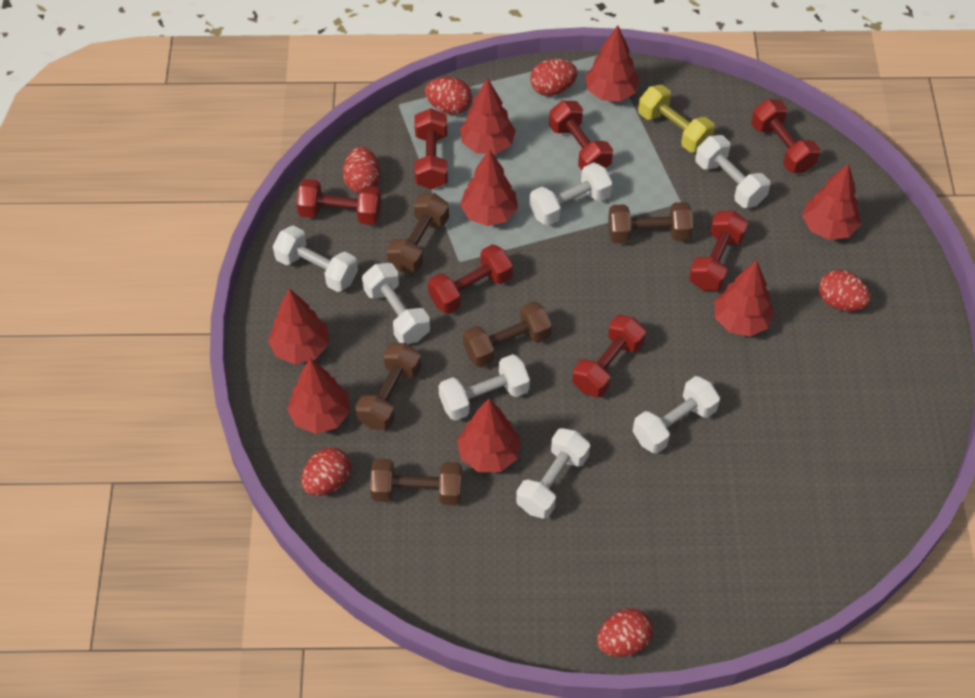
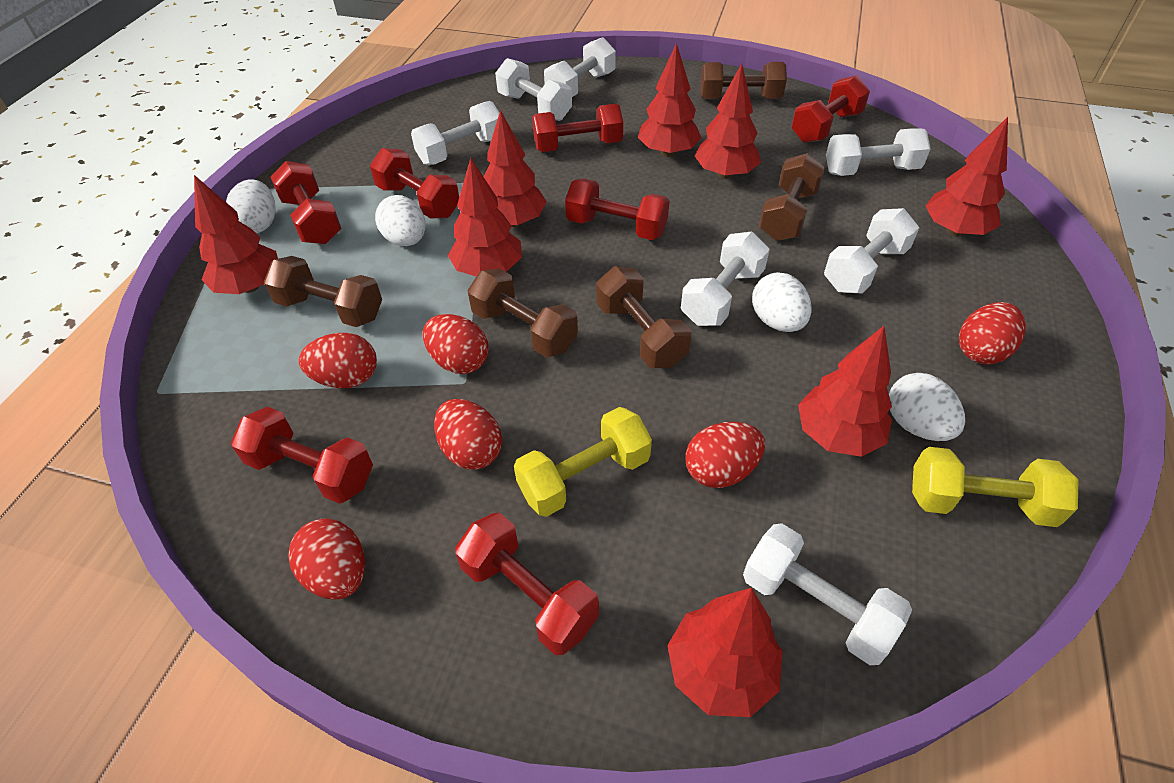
white egg: none = 0 -> [226,179,276,233] [375,195,425,246] [752,272,811,332] [889,373,965,441] = 4
yellow dumbbell: [638,85,715,153] = 1 -> [514,407,652,517] [912,447,1079,527] = 2

